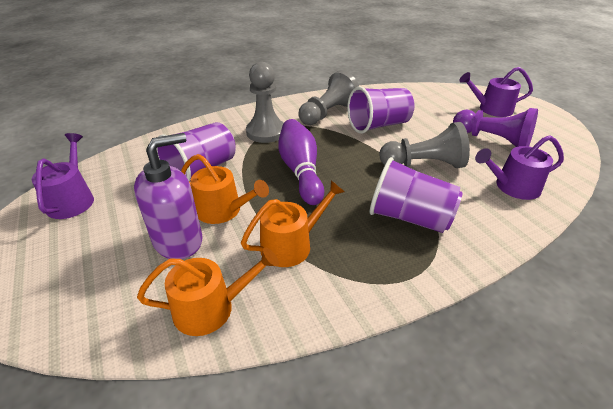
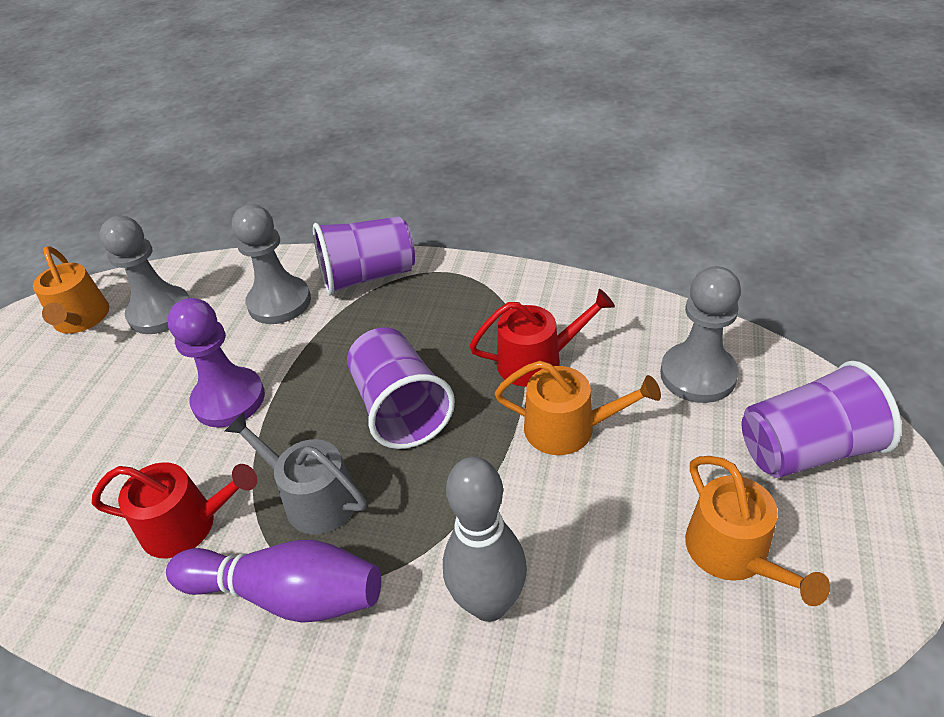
grey bowling pin: none = 0 -> [443,457,527,622] = 1
grey watering can: none = 0 -> [224,412,366,535] = 1
purple soap dispenser: [134,133,202,259] = 1 -> none = 0
purple watering can: [32,133,94,219] [459,67,533,117] [475,135,564,200] = 3 -> none = 0
red watering can: none = 0 -> [92,462,257,559] [470,289,615,387] = 2

